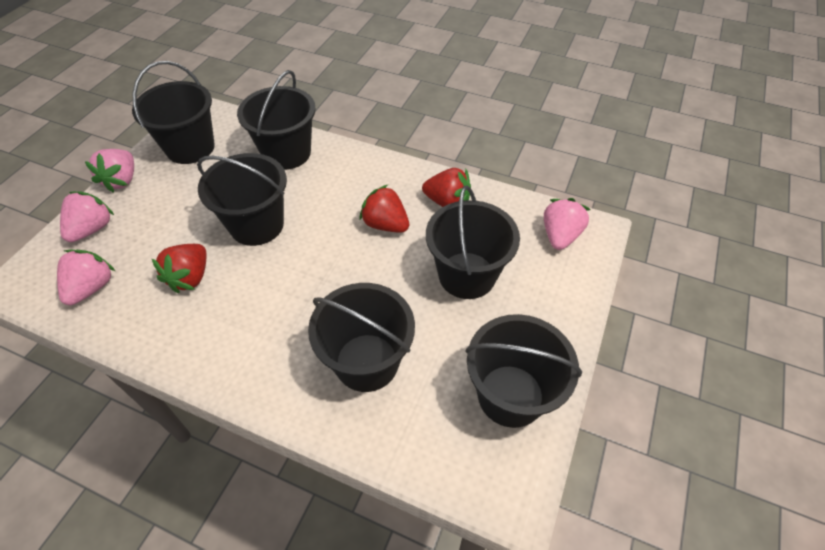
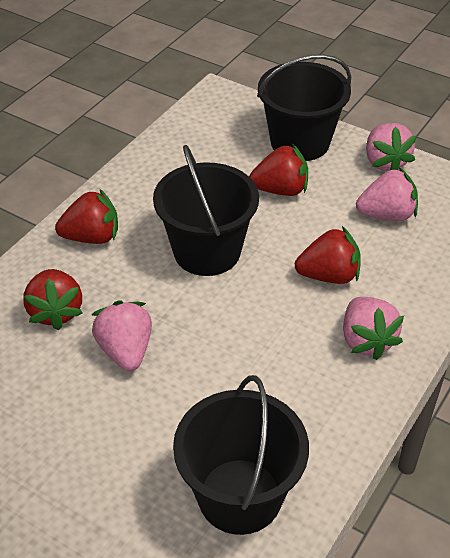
black bucket: [132,61,215,164] [197,153,287,246] [237,70,316,170] [308,283,415,392] [426,185,520,299] [465,314,582,428] = 6 -> [153,145,259,276] [173,375,309,535] [257,55,351,161] = 3
red strawberry: [152,244,206,293] [359,185,409,233] [422,168,471,207] = 3 -> [23,269,83,331] [55,189,118,244] [249,144,308,196] [295,226,360,284] = 4

